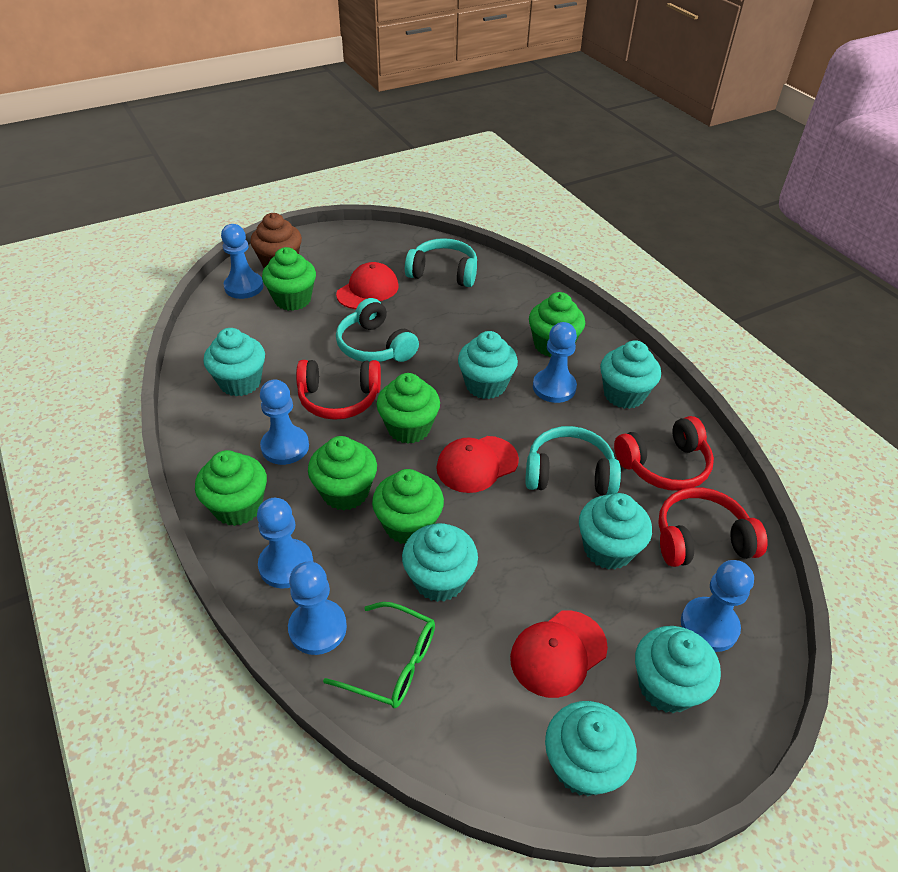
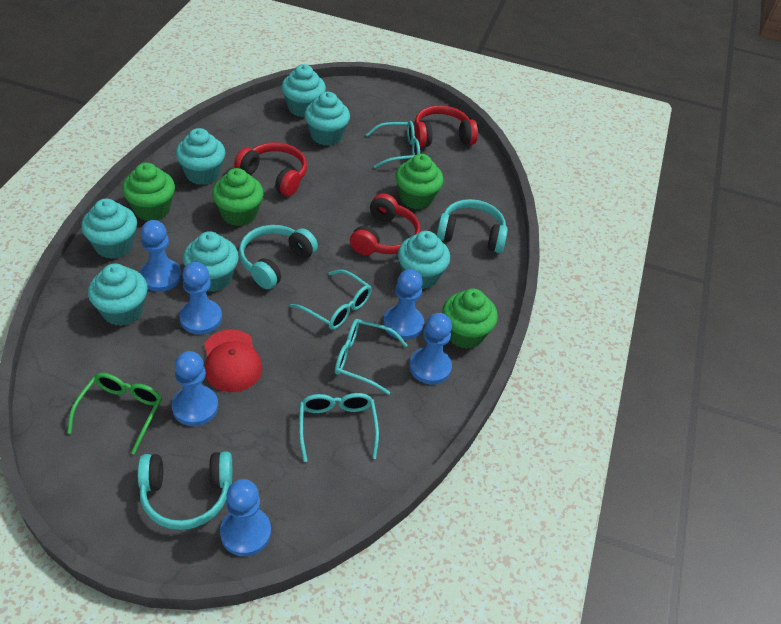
brown cupcake: [250,213,302,268] = 1 -> none = 0
green cupcake: [195,450,267,526] [262,247,316,311] [308,436,377,511] [372,469,444,544] [376,373,440,444] [529,292,585,357] = 6 -> [122,163,175,221] [212,168,264,226] [395,154,444,209] [442,289,498,349] = 4
red cap: [336,262,399,309] [436,436,519,493] [510,610,608,698] = 3 -> [204,329,262,392] = 1
turquoise glasses: none = 0 -> [290,269,372,330] [299,393,379,462] [335,319,408,395] [366,121,420,168] = 4

